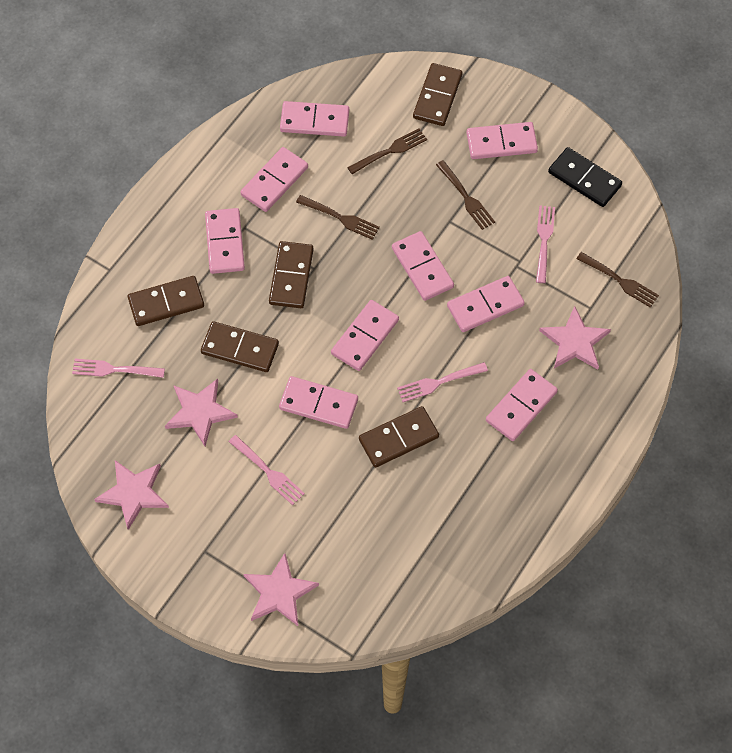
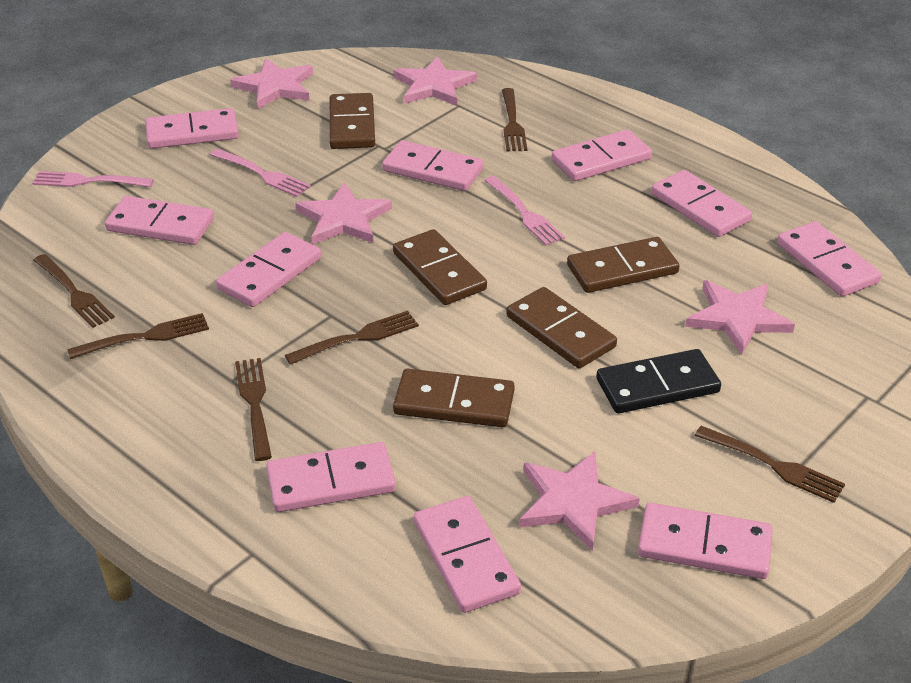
brown fork: [296,195,380,240] [347,128,427,174] [436,160,495,230] [576,252,659,308] = 4 -> [34,254,115,328] [67,313,209,359] [235,358,272,461] [285,311,419,365] [502,88,527,152] [695,426,845,503] = 6
pink domino: [205,208,245,274] [240,147,308,212] [279,376,358,429] [280,101,349,137] [331,300,399,371] [392,231,454,301] [447,276,525,332] [467,122,538,159] [486,369,558,441] = 9 -> [105,196,214,245] [145,108,239,149] [216,232,321,307] [266,442,396,512] [382,140,484,191] [414,496,521,613] [552,130,652,181] [638,503,773,579] [651,170,752,237] [777,221,882,297] = 10
pink fork: [72,359,165,378] [229,435,305,505] [397,362,488,402] [536,205,555,283] = 4 -> [32,171,154,187] [210,149,311,197] [484,176,565,246] = 3
pink star: [94,460,169,530] [165,379,238,446] [243,553,319,626] [539,306,611,369] = 4 -> [230,58,313,109] [295,182,392,245] [394,56,477,106] [519,451,640,551] [685,280,795,355] = 5

